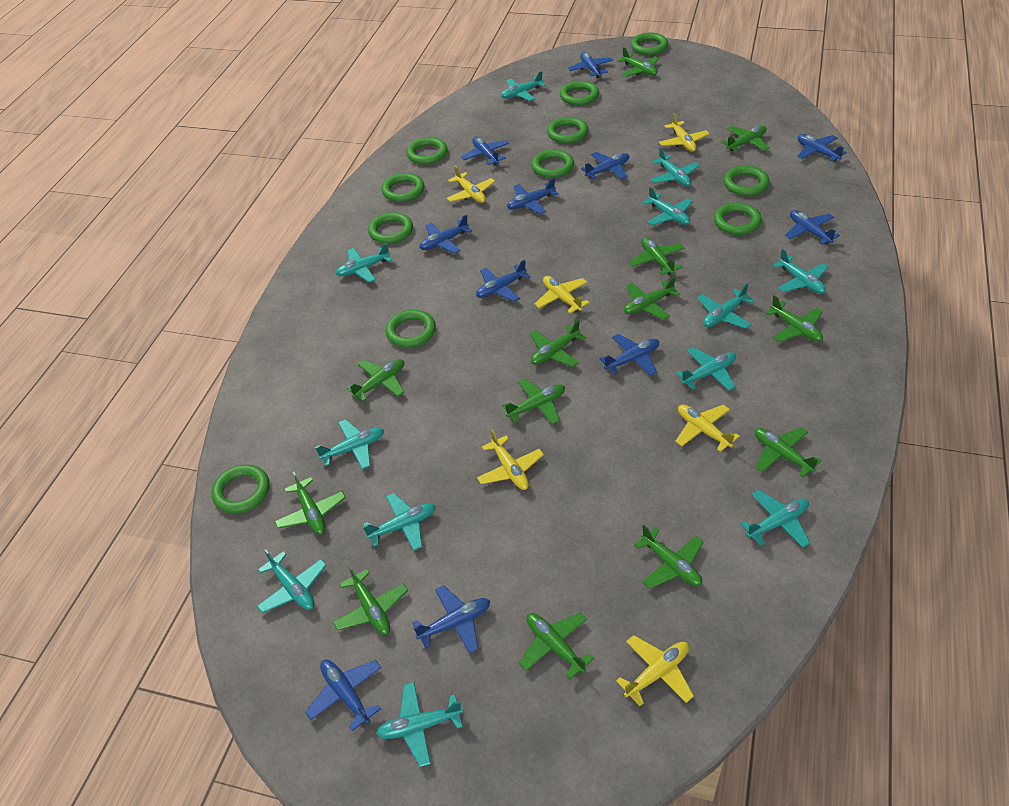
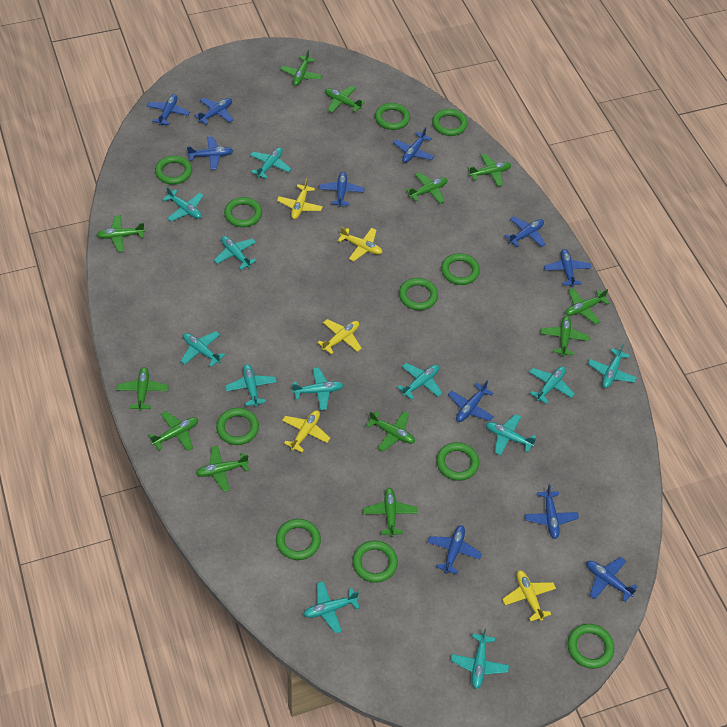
green plane: [274,472,346,535] [333,565,408,635] [347,359,404,401] [502,378,565,424] [519,612,594,680] [530,320,586,367] [618,47,659,77] [624,276,680,320] [629,237,685,275] [634,525,703,589] [722,126,770,152] [754,427,822,477] [765,295,823,342] = 13 -> [97,215,145,252] [116,367,169,411] [148,411,198,451] [196,445,249,492] [280,50,322,86] [325,86,365,113] [363,488,418,537] [366,411,415,451] [406,172,448,204] [468,154,511,187] [540,316,590,356] [565,288,610,325] = 12
yellow plane: [446,166,495,203] [477,430,544,490] [535,276,590,313] [616,635,694,706] [659,113,709,152] [675,405,740,452] = 6 -> [277,178,323,219] [282,410,330,453] [317,319,362,354] [338,227,382,261] [502,570,556,621] = 5

